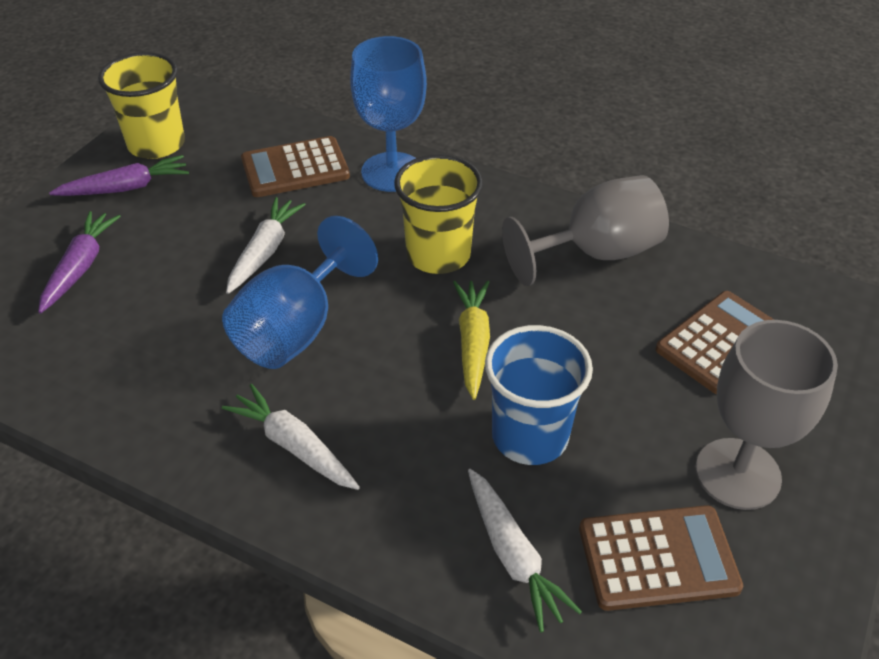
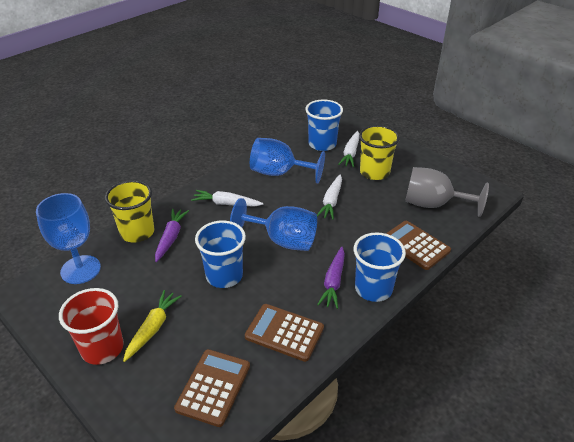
blue cup: [485,325,593,465] = 1 -> [195,221,246,288] [305,99,343,151] [354,232,406,302] = 3
blue goblet: [222,216,378,369] [350,36,427,192] = 2 -> [36,193,101,284] [230,198,317,251] [250,138,325,183] = 3
grey goblet: [502,175,669,286] [696,320,838,510] = 2 -> [405,167,489,217] = 1
red cup: none = 0 -> [59,288,124,365] = 1

